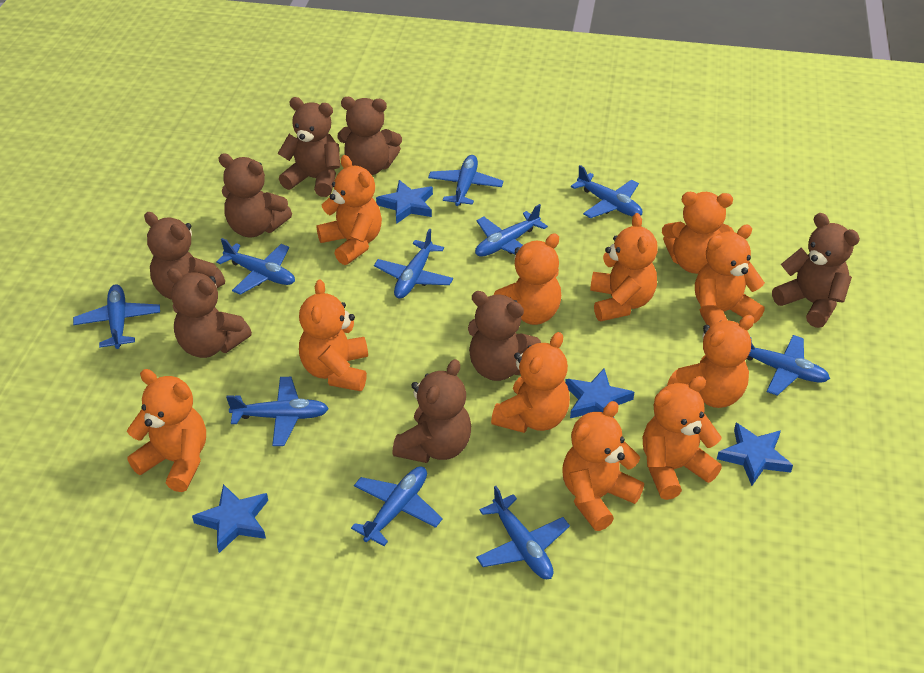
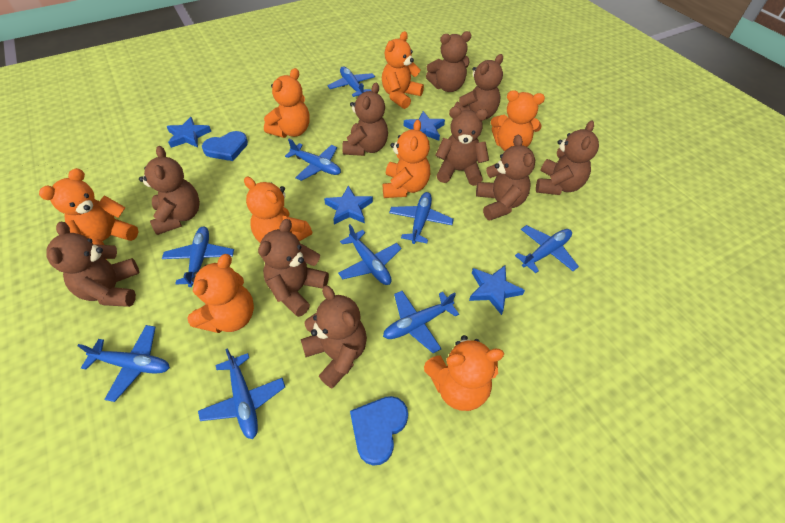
blue heart: none = 0 -> [202,131,248,161] [350,396,408,466] = 2
blue plane: [73,284,160,349] [216,238,295,295] [226,377,329,446] [351,467,443,546] [374,229,453,299] [428,155,503,206] [475,204,548,256] [476,486,570,579] [571,165,642,218] [747,335,830,396] = 10 -> [77,325,170,402] [162,227,234,287] [198,348,285,439] [285,139,341,181] [327,66,375,97] [338,224,402,285] [383,291,459,353] [389,192,454,244] [515,225,579,273] = 9
brown teddy bear: [144,212,225,300] [167,268,252,358] [218,153,292,237] [277,97,340,197] [337,97,402,175] [392,359,471,463] [468,291,541,381] [772,213,860,328] = 8 -> [46,222,139,307] [139,146,200,235] [258,219,329,317] [301,285,367,389] [342,83,388,156] [426,31,471,92] [435,107,489,186] [454,54,503,119] [476,135,535,221] [536,120,599,195] = 10
orange teddy bear: [127,369,206,492] [299,279,368,391] [317,155,382,265] [491,332,570,433] [494,233,561,325] [563,401,644,531] [590,213,658,321] [643,376,722,500] [662,192,734,274] [667,315,754,408] [695,224,765,327] = 11 -> [39,168,139,260] [187,254,254,333] [244,177,312,243] [264,68,310,138] [382,31,424,109] [383,119,430,198] [424,335,504,411] [491,90,545,151] = 8

